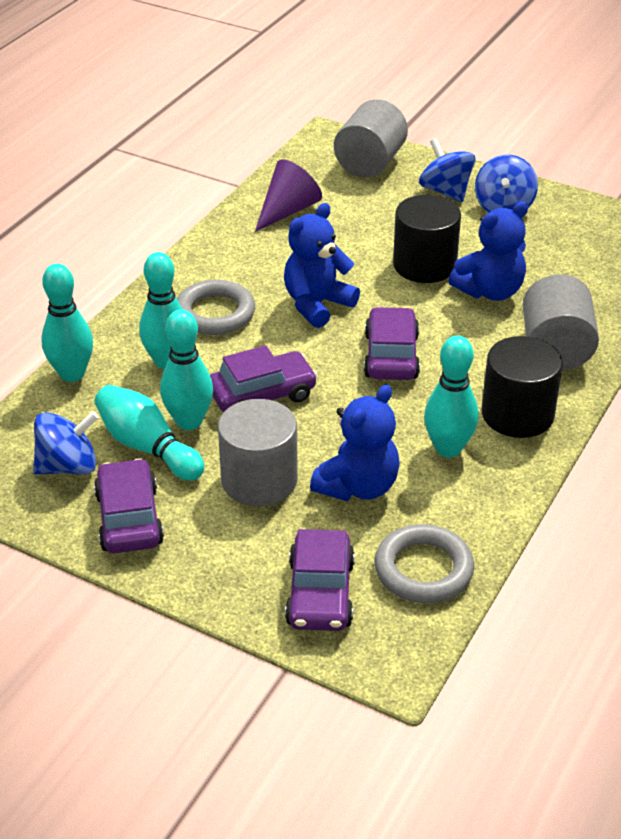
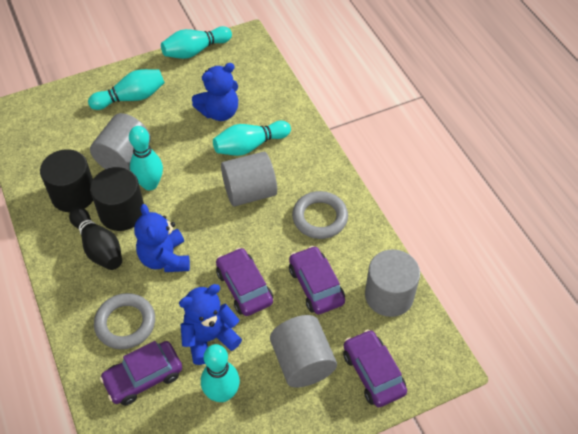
black bowling pin: none = 0 -> [69,207,122,270] = 1
blue spinning top: [33,411,99,475] [419,138,476,202] [475,155,538,212] = 3 -> none = 0
grey cylinder: [218,399,298,506] [334,99,408,178] [523,274,599,370] = 3 -> [90,113,151,170] [221,152,277,206] [270,315,337,388] [365,249,420,317] = 4
purple cone: [255,160,322,232] = 1 -> none = 0

